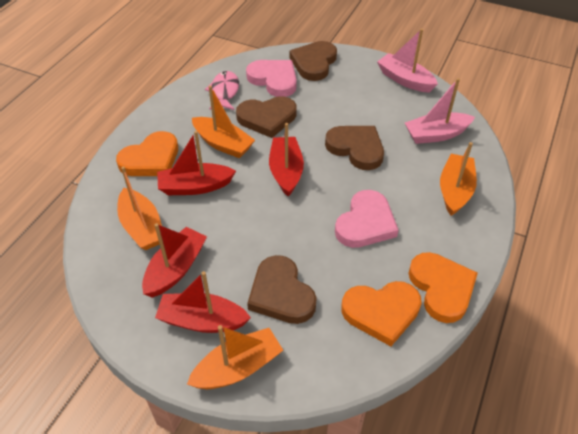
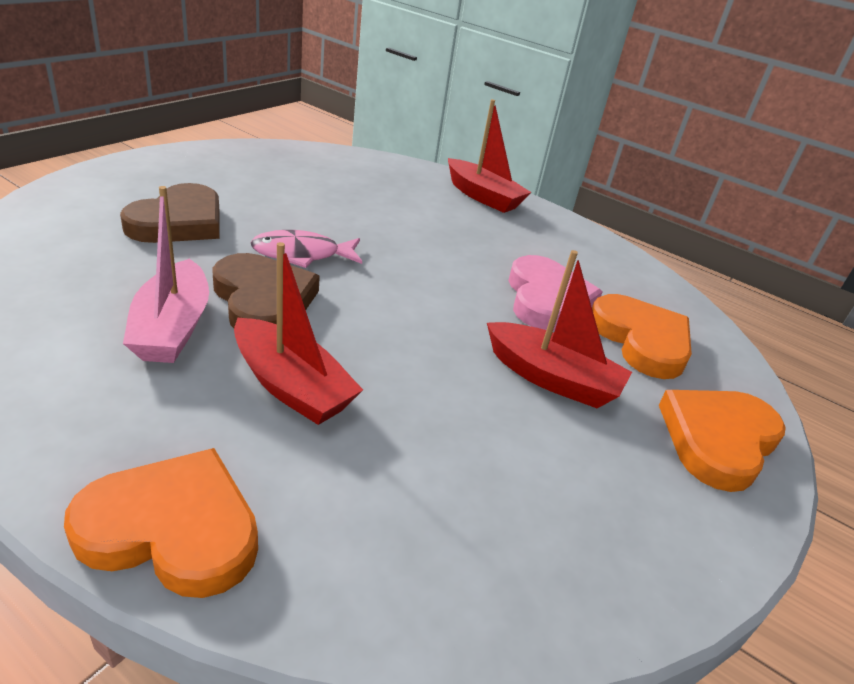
brown heart: [236,96,297,138] [247,255,317,324] [289,41,337,81] [325,126,384,170] = 4 -> [120,183,220,243] [212,253,320,328] = 2
orange boat: [117,166,162,250] [187,325,283,389] [192,86,255,158] [440,142,477,216] = 4 -> none = 0
pink boat: [377,29,438,93] [405,78,475,144] = 2 -> [123,186,209,363] = 1
pink heart: [246,60,297,97] [335,190,399,248] = 2 -> [508,255,602,331] = 1
red boat: [142,223,207,298] [155,271,251,333] [157,131,236,195] [269,123,304,197] = 4 -> [234,242,363,425] [448,99,531,213] [487,250,632,408] = 3

